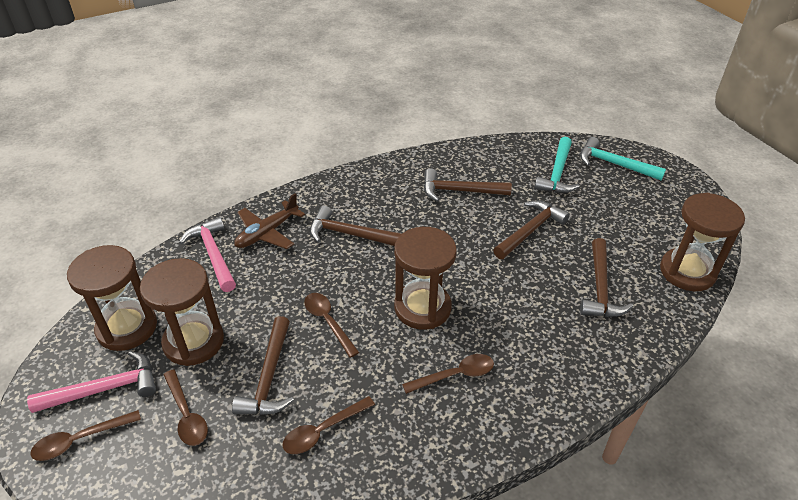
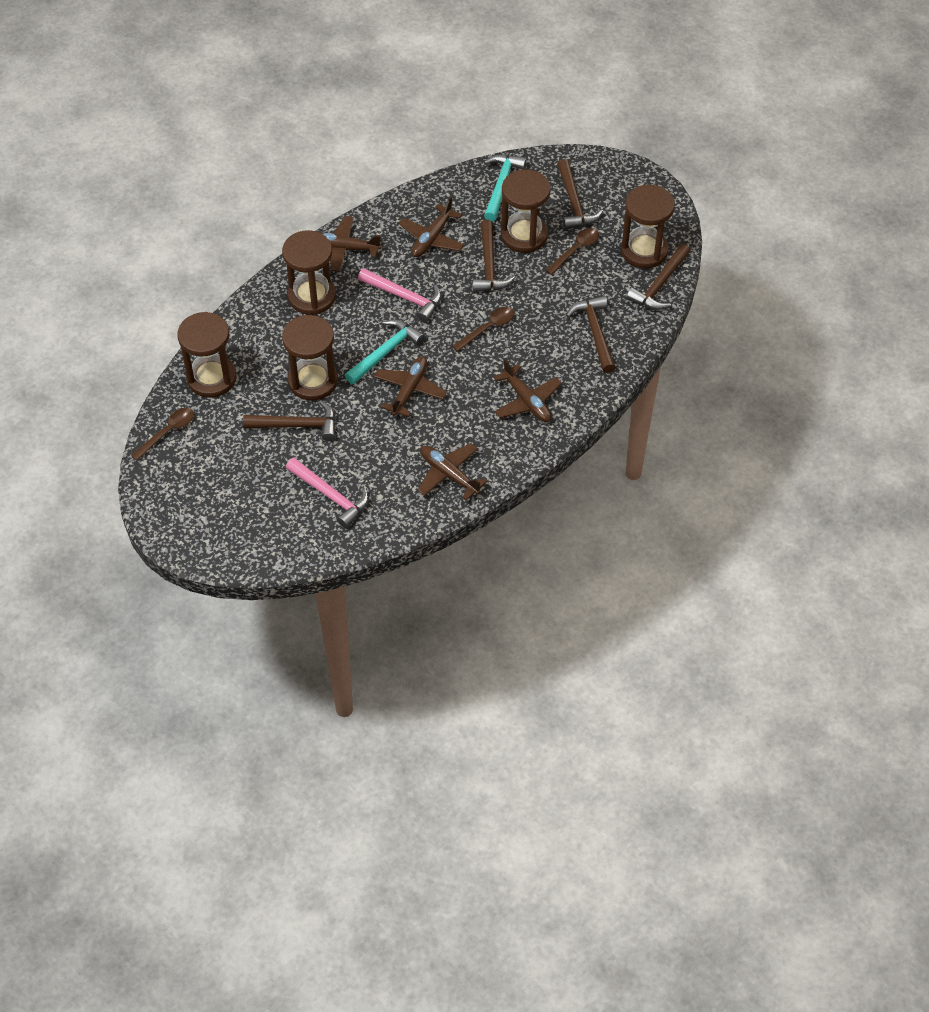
brown hourglass: [67,245,157,351] [140,258,224,366] [394,227,457,330] [660,193,745,291] = 4 -> [177,312,236,398] [282,230,336,315] [282,315,338,401] [501,169,550,253] [621,185,675,268] = 5
brown plane: [234,193,305,249] = 1 -> [322,216,382,271] [374,356,447,417] [399,197,464,257] [418,443,488,500] [494,359,562,422] = 5
brown spoon: [30,410,141,461] [163,369,208,446] [282,396,375,454] [304,293,359,358] [402,354,494,394] = 5 -> [131,408,194,461] [452,307,514,352] [545,228,599,275] = 3

